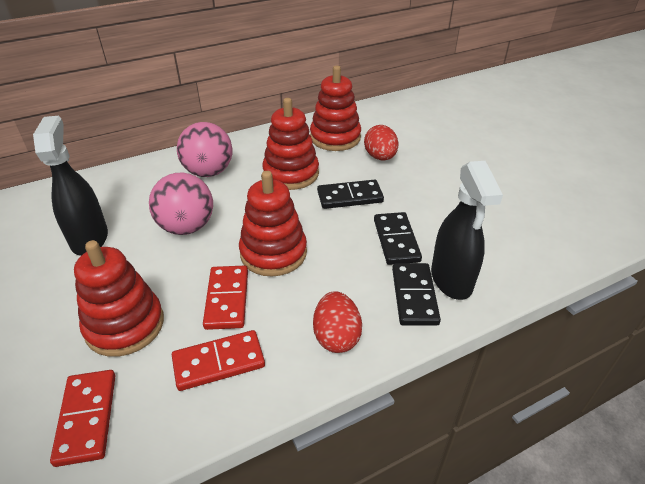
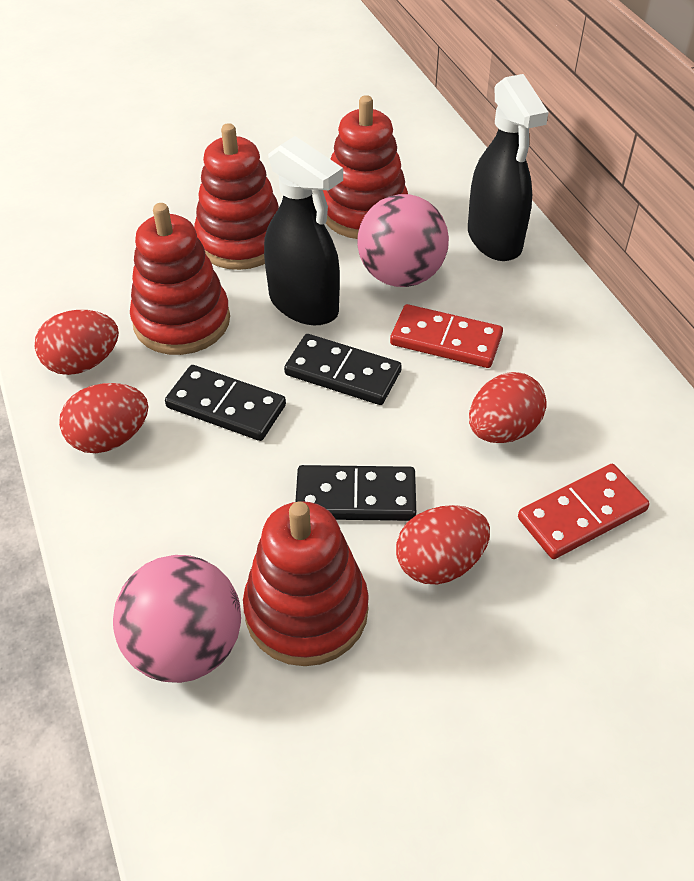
red domino: [50,370,115,467] [172,330,265,391] [203,266,248,330] = 3 -> [390,304,503,368] [518,464,650,559] = 2
red egg: [313,291,362,353] [364,125,398,160] = 2 -> [35,310,119,375] [59,383,148,453] [396,505,490,585] [469,372,546,443] = 4

